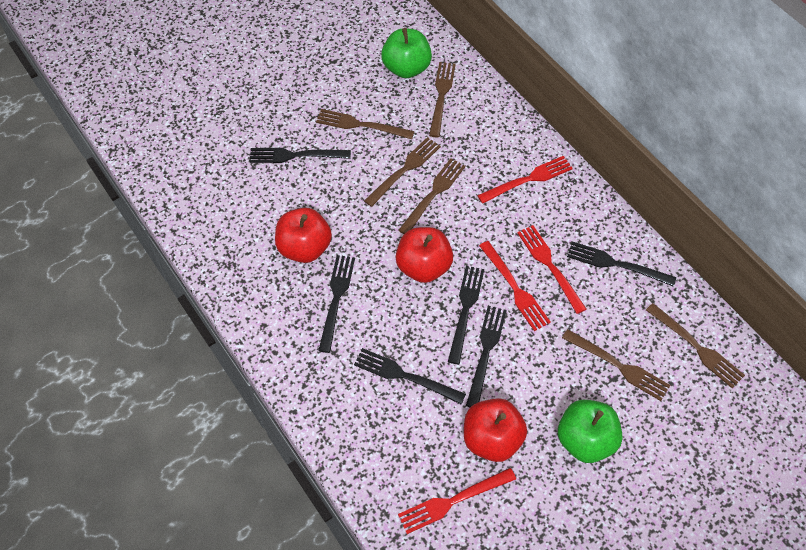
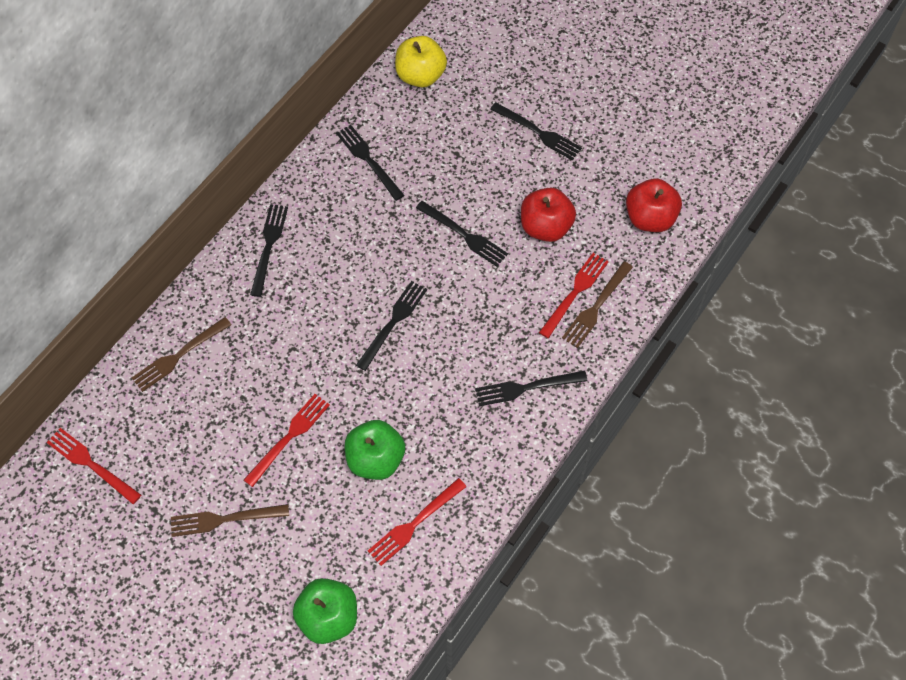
brown fork: [316,109,414,139] [364,137,441,207] [398,158,466,234] [429,62,456,137] [562,329,670,401] [646,303,745,388] = 6 -> [132,317,231,392] [171,504,289,537] [562,261,633,348] = 3
red apple: [275,208,332,263] [396,227,453,283] [464,398,527,462] = 3 -> [521,188,576,242] [626,178,682,232] = 2
yellow apple: none = 0 -> [395,36,447,87] = 1

